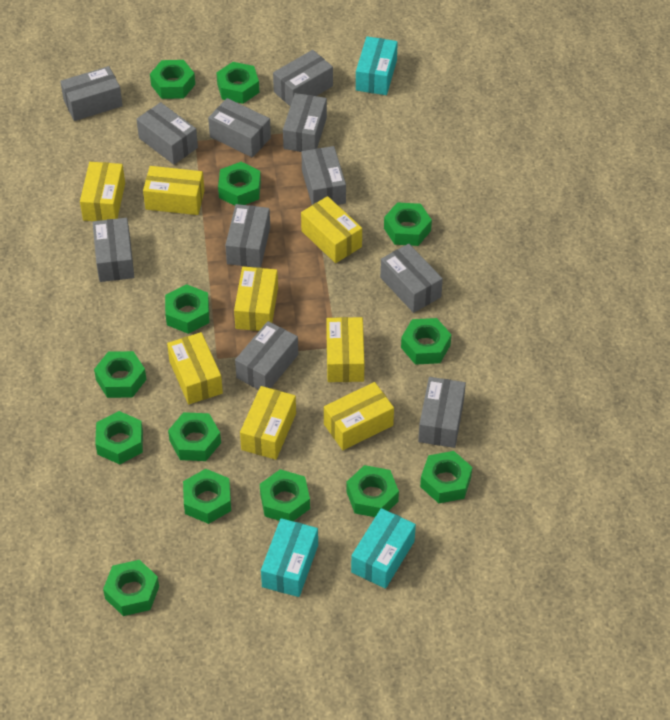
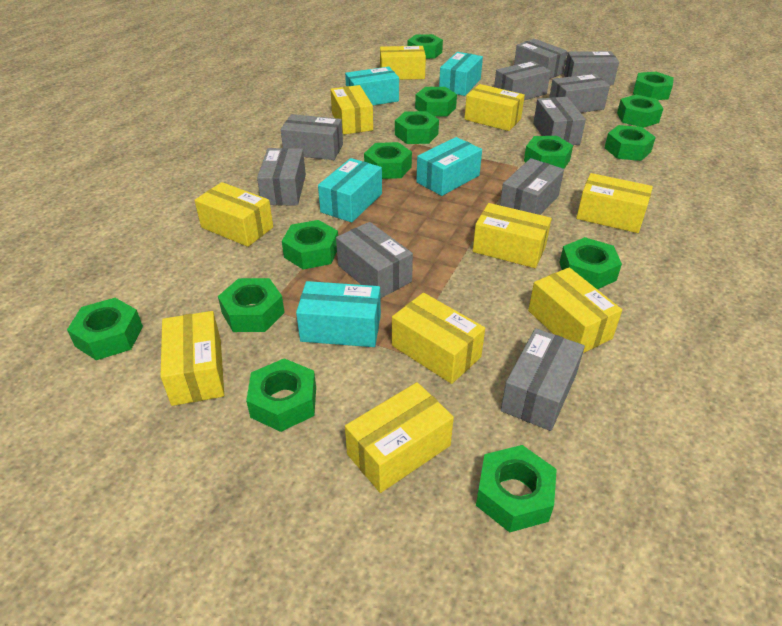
grey box: [60,66,123,121] [93,218,134,282] [136,102,198,165] [208,98,271,157] [225,204,270,268] [235,321,298,390] [273,50,333,106] [283,93,327,152] [301,146,346,205] [380,244,443,313] [418,377,466,448] = 11 -> [257,148,306,206] [281,114,343,160] [336,222,413,299] [494,61,551,100] [500,158,564,215] [501,328,585,431] [514,39,568,79] [533,97,586,145] [549,74,610,113] [564,51,619,85] = 10
turquoise box: [261,518,318,597] [351,508,416,589] [356,36,398,95] = 3 -> [296,281,381,347] [318,158,382,223] [345,66,399,105] [416,137,482,196] [439,52,483,96] = 5
yellow box: [80,162,125,221] [143,166,205,215] [167,332,223,404] [234,267,278,331] [240,386,296,460] [301,196,362,263] [324,382,394,450] [326,317,365,382] = 8 -> [160,311,224,406] [194,182,273,247] [330,85,373,135] [345,382,454,493] [380,46,426,80] [392,293,485,384] [465,84,525,131] [473,203,552,268] [528,267,622,353] [576,173,653,233] = 10

